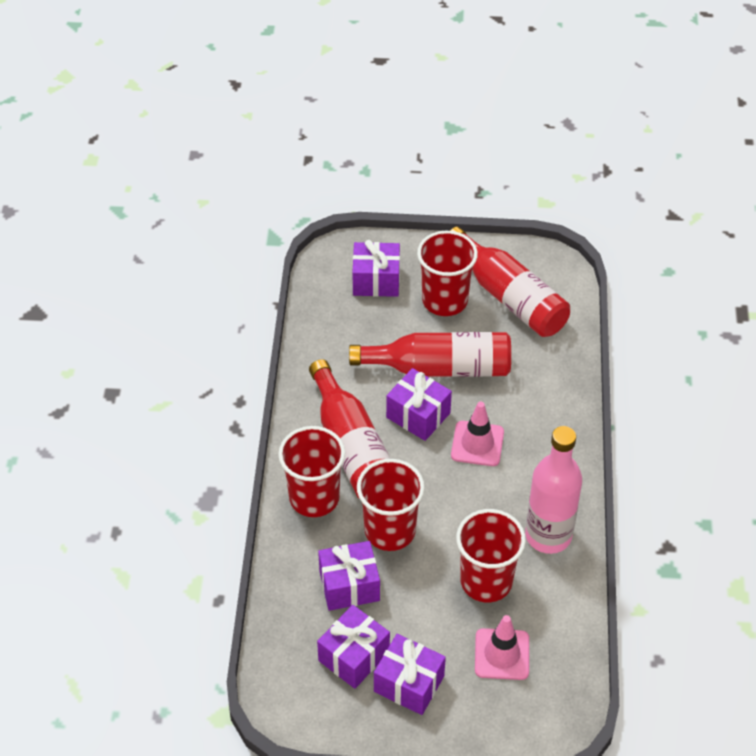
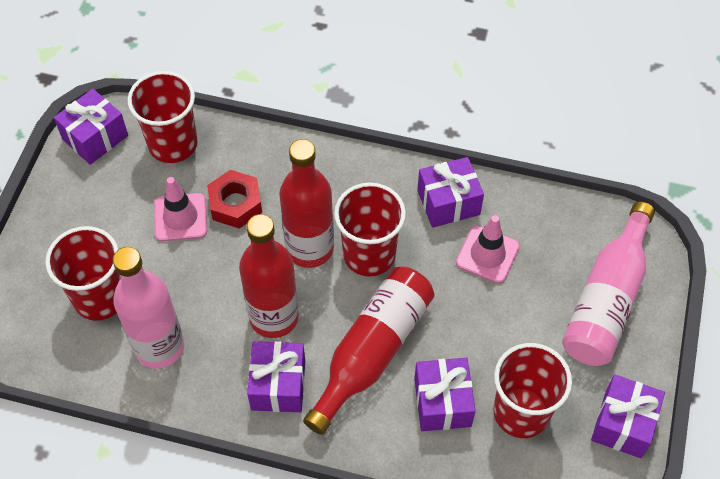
pink bottle: [525,426,582,554] = 1 -> [113,247,184,369] [562,202,655,366] = 2
red nut: none = 0 -> [207,170,262,229] = 1

